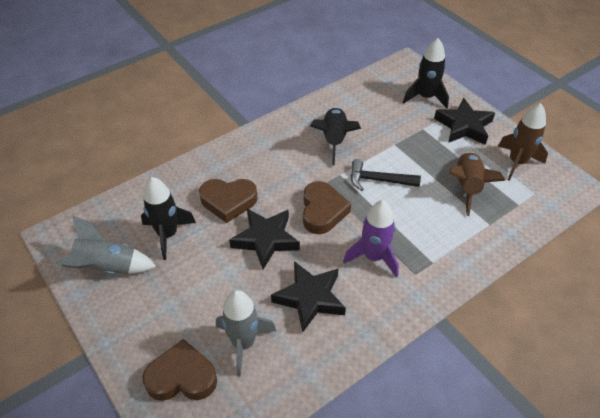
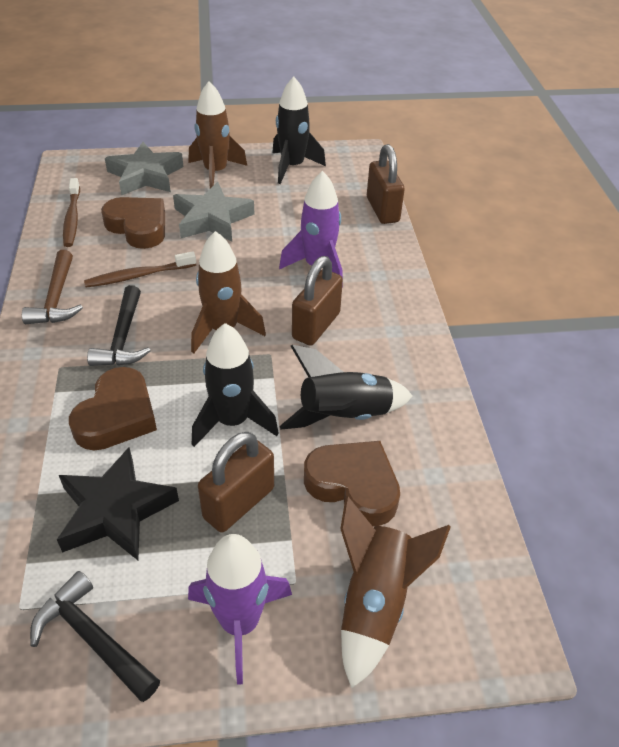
black hammer: [351,159,421,191] = 1 -> [30,571,160,702] [87,285,151,366] = 2
black star: [229,209,300,270] [271,261,346,333] [434,98,495,145] = 3 -> [57,447,179,560] = 1
brown hammer: none = 0 -> [22,250,83,324] = 1
brown padlock: none = 0 -> [198,432,274,532] [292,256,343,346] [367,144,405,224] = 3
brown rocket: [449,151,505,216] [498,103,548,181] = 2 -> [189,81,247,189] [191,231,266,353] [340,496,451,688] = 3
brown toothbrush: none = 0 -> [63,178,80,247] [84,251,196,288] = 2
grey rocket: [56,215,156,274] [216,290,276,377] = 2 -> none = 0
grey star: none = 0 -> [105,142,184,195] [173,182,254,242] = 2
purple rocket: [343,200,399,278] = 1 -> [188,534,292,685] [279,171,343,288] = 2

